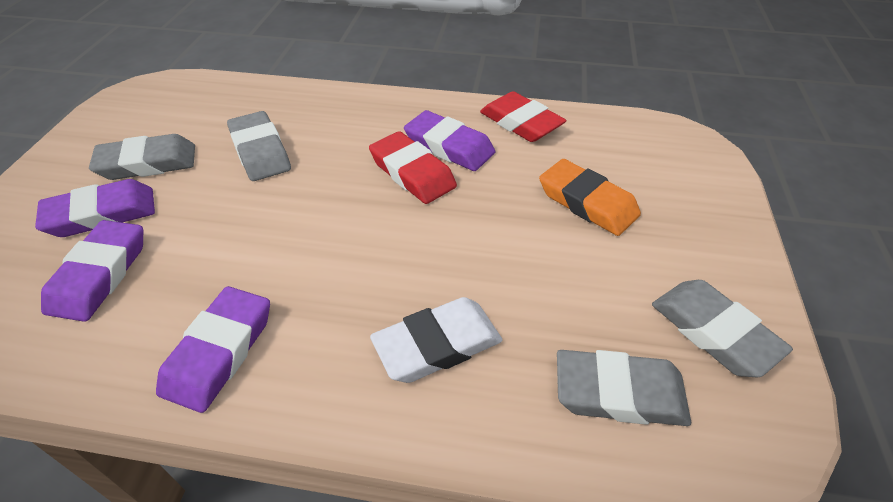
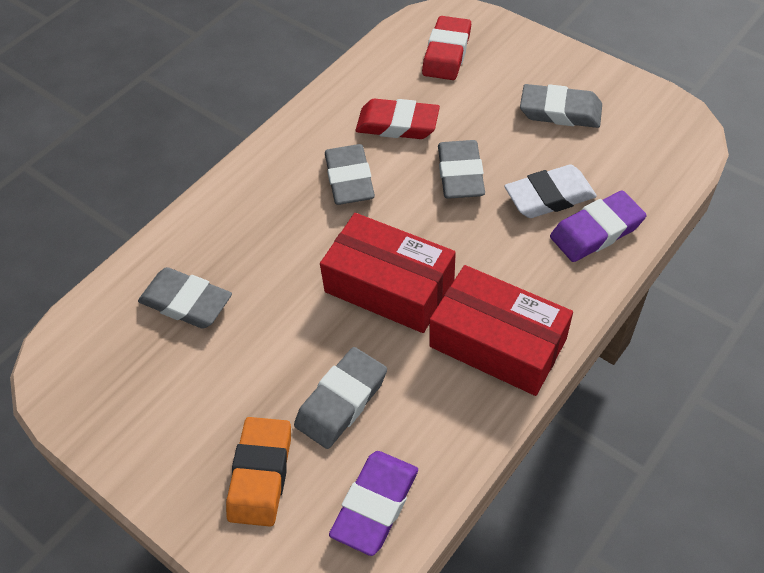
grey eraser: [89,134,195,180] [227,111,291,181] [557,350,691,426] [652,280,793,378] = 4 -> [138,267,232,329] [294,347,387,449] [325,144,375,205] [438,140,485,199] [520,84,602,128] = 5
purple eraser: [35,179,155,237] [41,220,143,322] [156,286,270,413] [404,110,495,171] = 4 -> [329,451,418,556] [550,191,647,262] = 2
red box: none = 0 -> [320,213,456,333] [430,265,573,396] = 2

